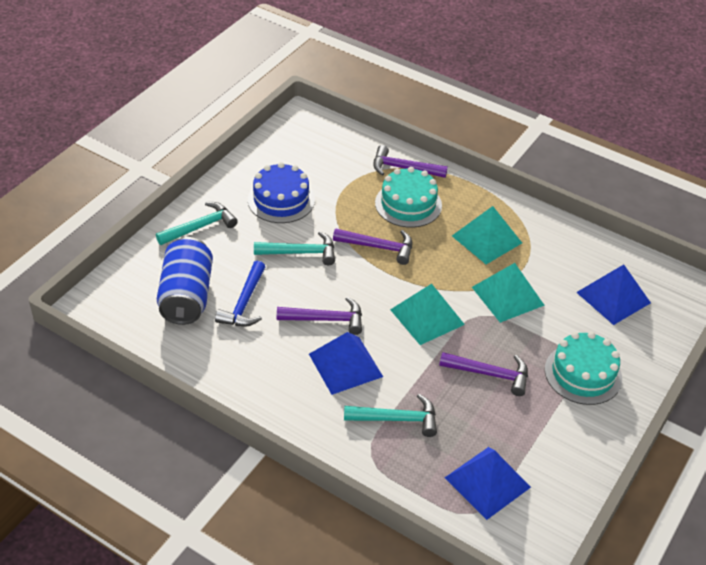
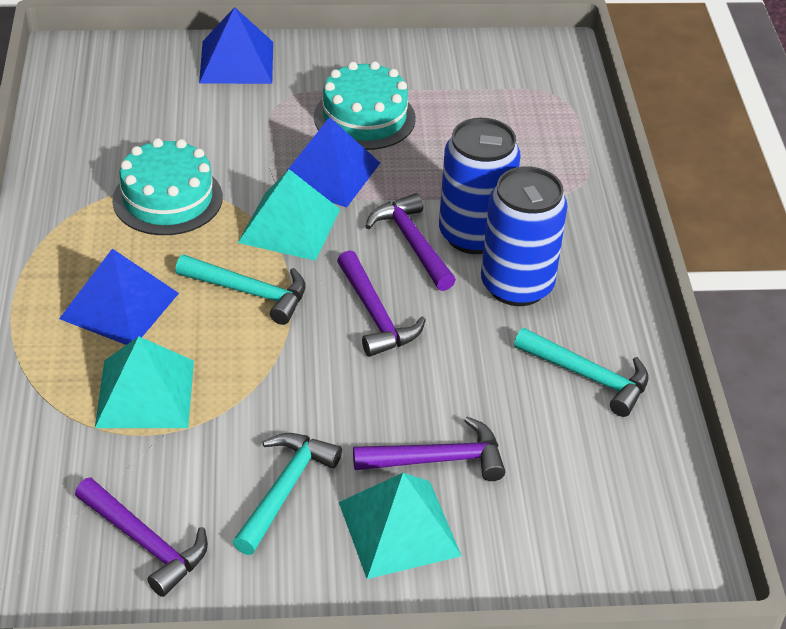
blue cake: [248,162,315,223] = 1 -> none = 0
blue can: [157,237,213,325] = 1 -> [439,118,520,254] [481,166,568,306] = 2
blue hammer: [215,261,265,327] = 1 -> none = 0

